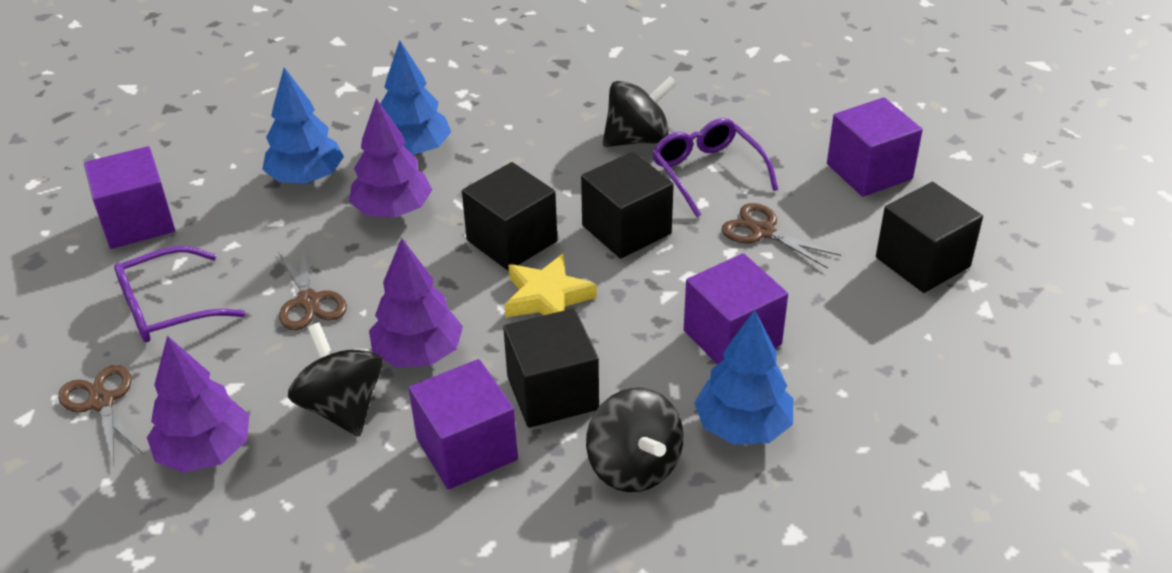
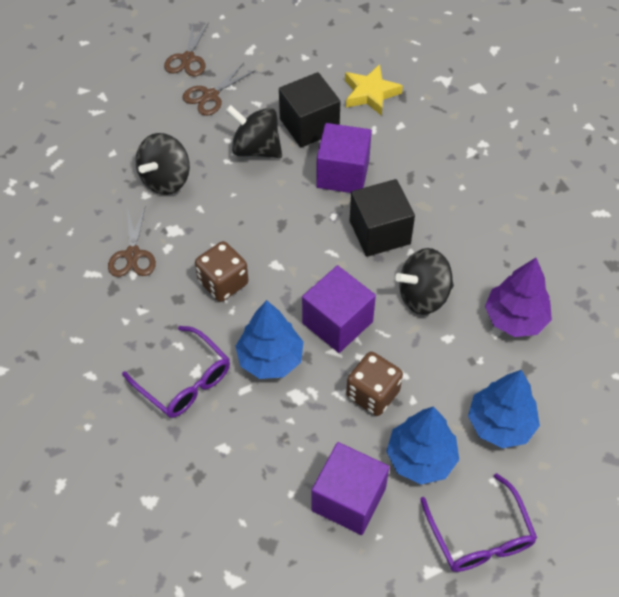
black cube: [462,162,557,271] [503,308,599,428] [581,152,674,259] [876,182,983,293] = 4 -> [279,72,341,148] [350,179,415,257] = 2
brown dice: none = 0 -> [195,241,248,302] [346,352,403,416] = 2
purple cube: [84,146,175,249] [409,359,518,489] [684,253,788,365] [827,97,923,197] = 4 -> [302,265,376,353] [311,442,390,535] [316,123,372,193] = 3
purple tree: [147,336,249,473] [349,98,432,218] [369,238,463,367] = 3 -> [485,258,552,337] = 1

